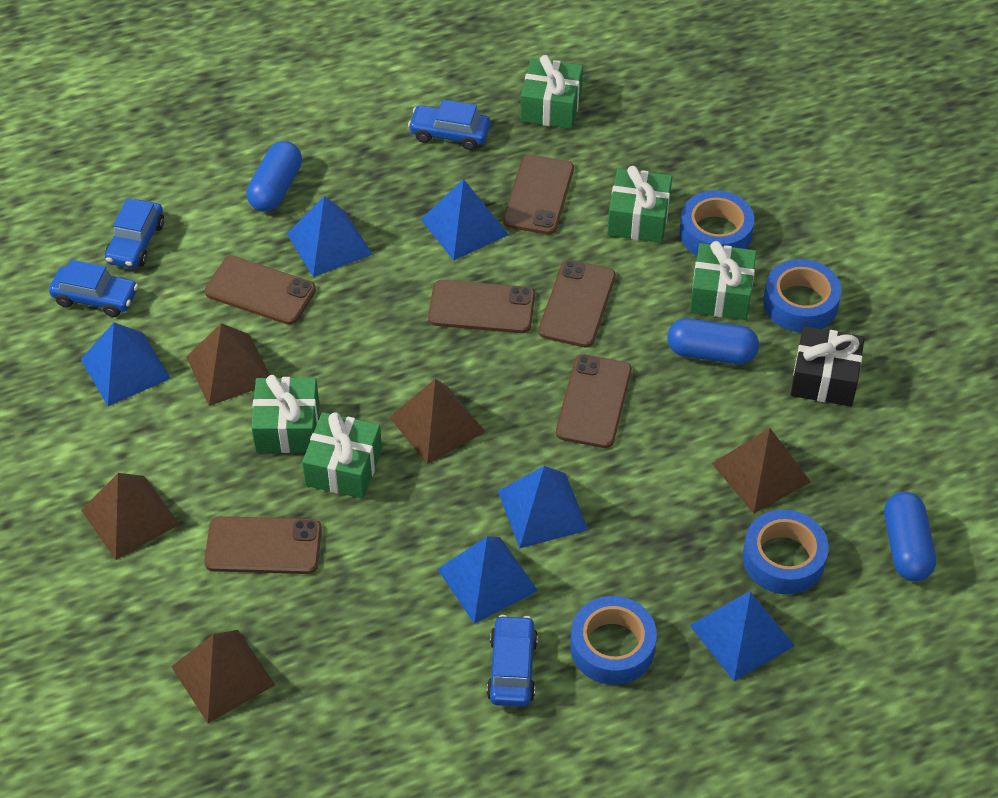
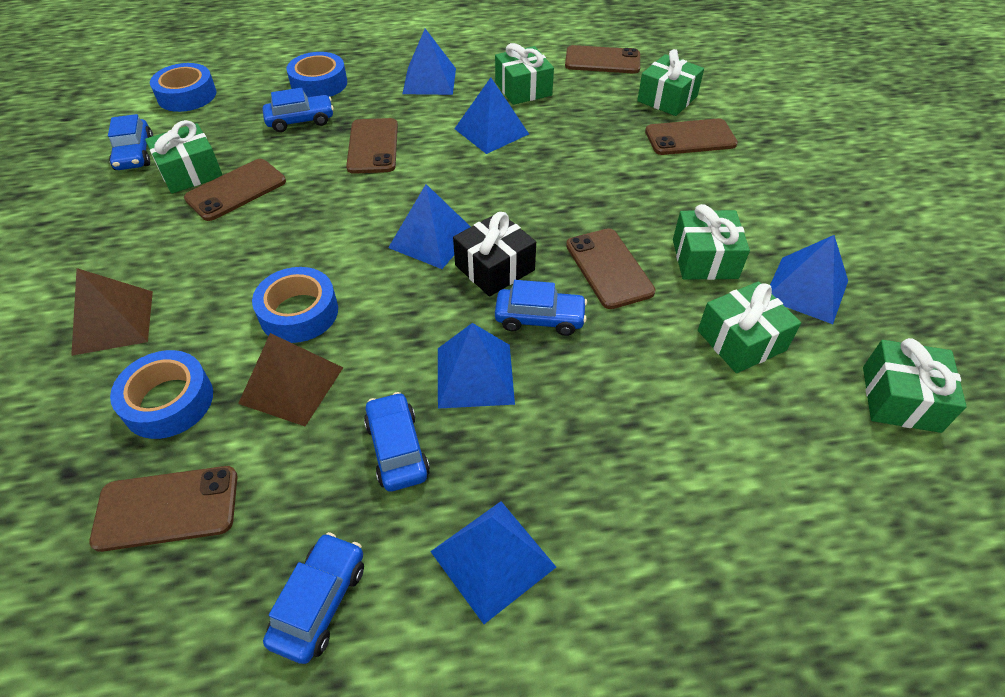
blue capsule: [247,141,302,212] [667,318,759,364] [884,492,936,582] = 3 -> none = 0
blue car: [49,260,138,317] [105,198,164,268] [408,100,491,150] [487,615,538,707] = 4 -> [108,114,153,170] [263,88,334,132] [263,532,364,664] [364,392,430,491] [495,280,587,336] = 5
brown pyramid: [81,473,180,560] [171,630,275,723] [186,323,270,406] [389,379,486,464] [712,428,811,513] = 5 -> [71,268,153,356] [238,333,343,426] = 2
green gift: [251,375,319,453] [302,412,382,499] [520,55,583,129] [607,166,672,243] [690,241,756,320] = 5 -> [145,120,222,194] [495,43,554,105] [637,49,704,116] [673,204,750,280] [698,281,801,373] [863,338,967,433] = 6

